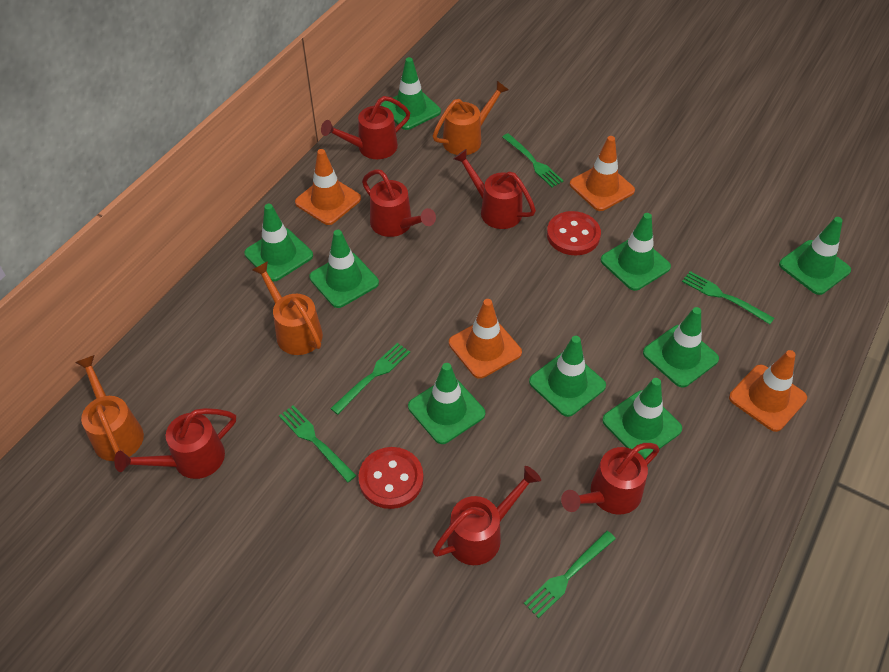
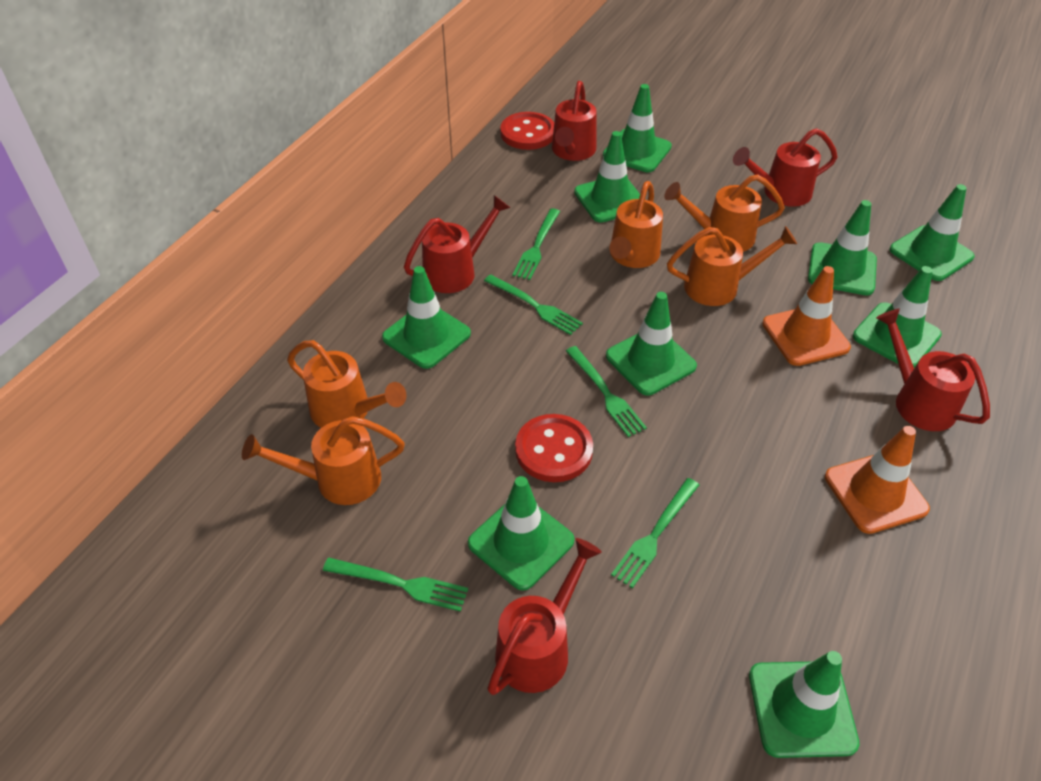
orange traffic cone: [295,149,361,225] [449,299,522,379] [570,136,635,211] [729,350,807,432] = 4 -> [762,266,851,366] [825,426,930,534] = 2
orange watering can: [75,355,144,461] [252,261,323,355] [433,81,509,155] = 3 -> [242,416,405,505] [287,340,407,428] [609,181,663,268] [664,174,785,252] [667,226,797,306] = 5
red watering can: [114,408,236,479] [321,96,410,159] [362,169,436,237] [433,466,541,565] [453,149,536,229] [561,443,660,515] = 6 -> [404,195,510,293] [487,538,602,695] [552,81,596,161] [733,128,837,207] [876,309,990,431] = 5

